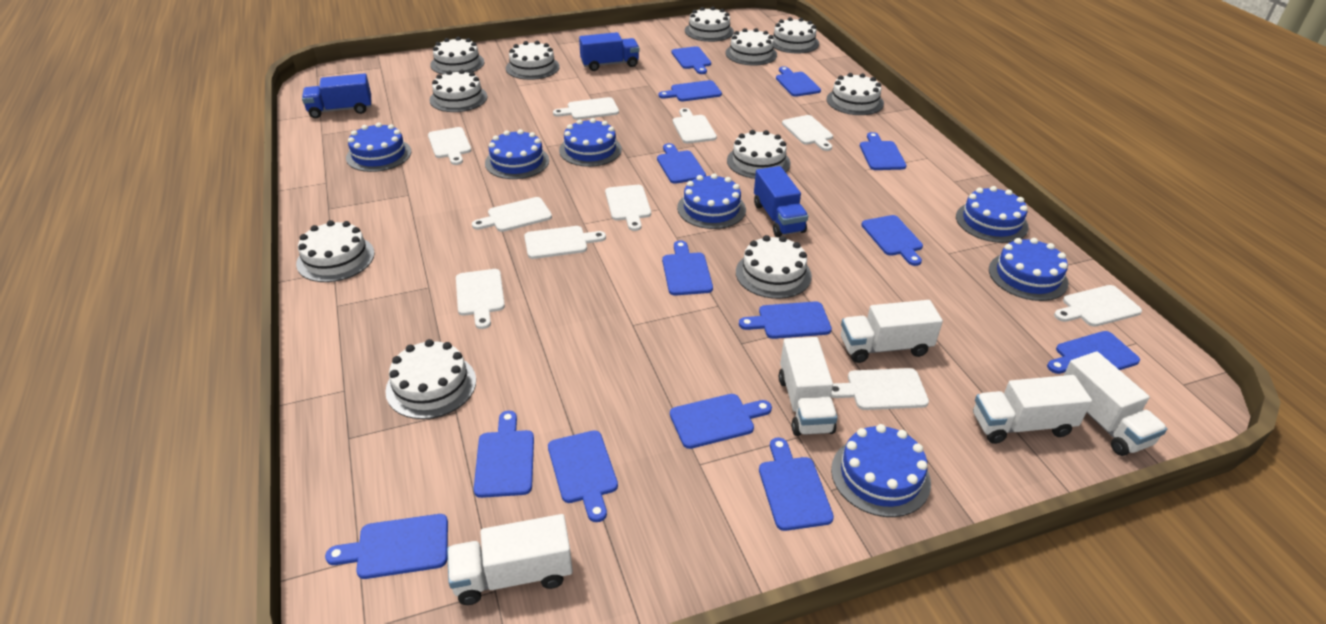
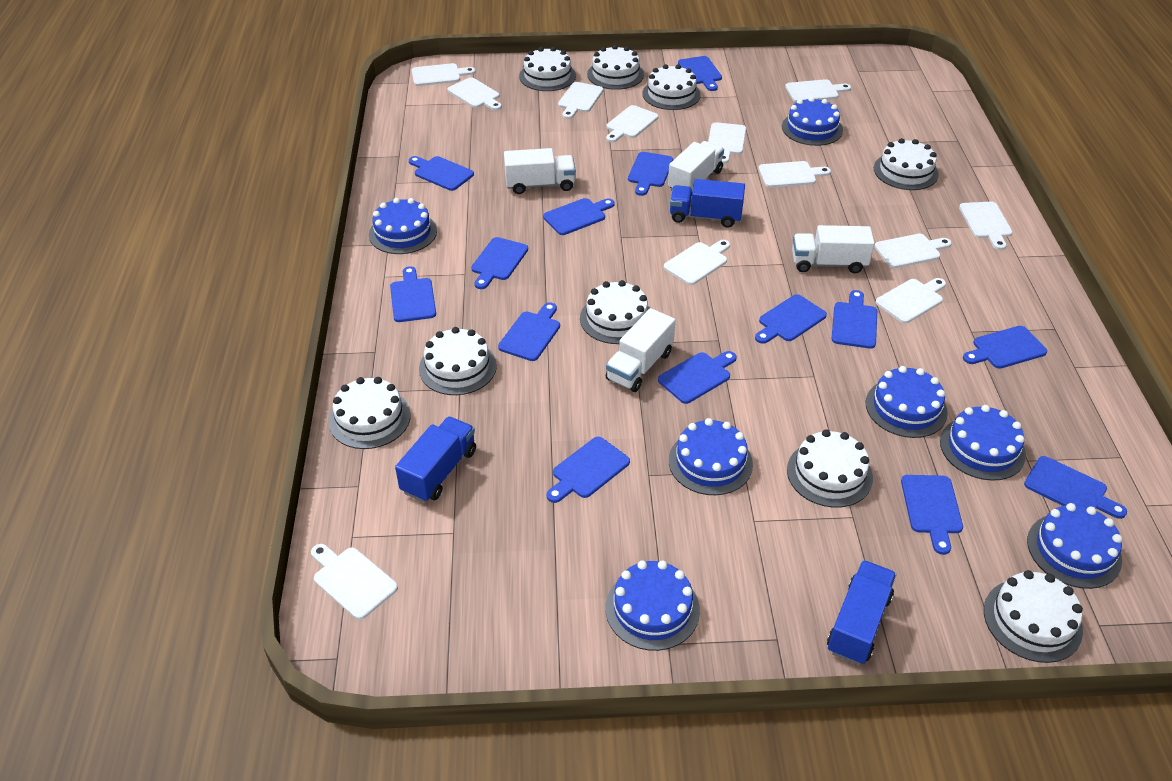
white cake: [296,220,375,282] [385,339,476,419] [429,70,487,112] [430,37,485,75] [506,41,560,80] [685,7,734,42] [725,28,777,66] [727,130,791,179] [736,235,812,299] [773,17,819,54] [826,73,884,115] = 11 -> [329,377,411,449] [419,327,497,395] [519,47,576,91] [580,280,650,344] [587,45,644,90] [642,64,701,110] [787,429,873,508] [874,138,939,190] [984,570,1083,663] = 9
white cutting board: [428,127,471,165] [456,269,505,329] [472,197,552,232] [524,226,606,259] [553,97,619,120] [605,185,651,231] [673,108,717,143] [782,115,833,151] [831,368,929,410] [1054,285,1142,327] = 10 -> [311,544,398,620] [412,63,476,86] [448,77,502,111] [558,82,603,119] [606,105,658,142] [664,240,730,285] [708,122,746,164] [758,161,831,188] [785,79,851,102] [874,234,952,268] [875,278,946,323] [959,202,1013,250] = 12
white truck: [447,514,573,605] [779,337,838,436] [841,300,943,363] [973,375,1092,444] [1063,352,1167,456] = 5 -> [504,148,576,194] [606,308,675,392] [668,141,724,196] [792,225,875,273] = 4

